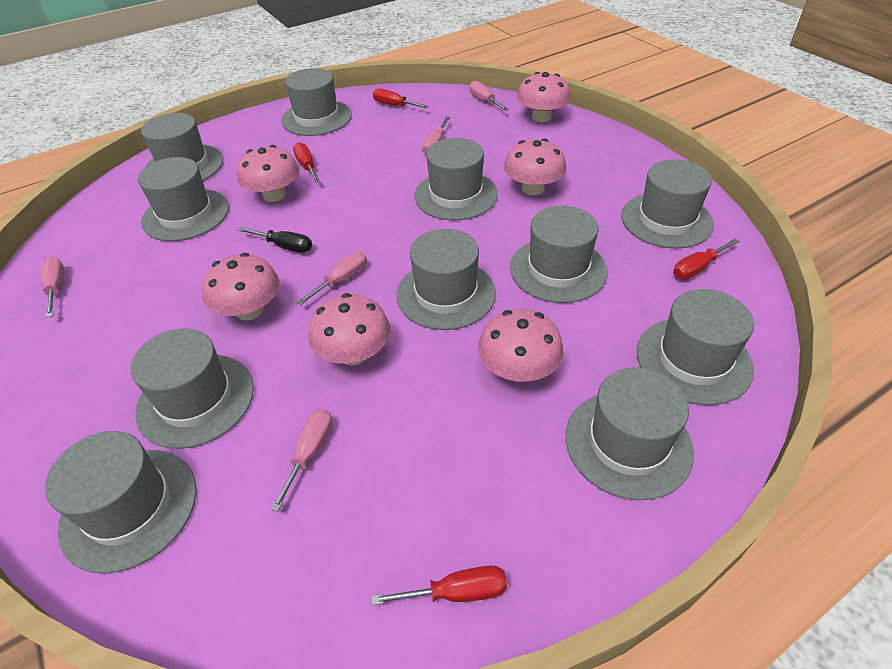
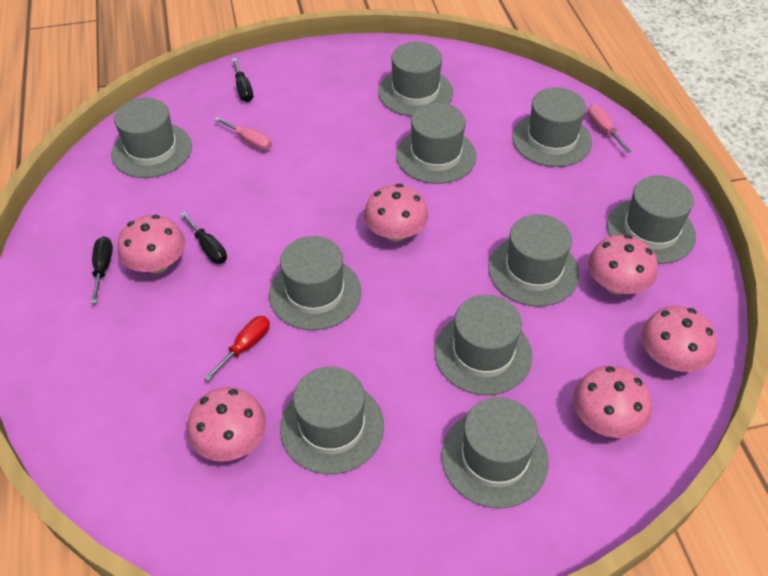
black screwdriver: [238,227,312,253] = 1 -> [91,237,113,304] [180,212,227,264] [232,58,253,102] = 3
grey hat: [45,431,197,574] [130,328,254,449] [138,157,229,241] [141,113,223,181] [281,68,352,136] [396,229,496,330] [414,138,498,220] [510,206,608,303] [566,367,694,500] [621,160,714,248] [637,289,754,405] = 11 -> [111,98,192,178] [269,236,361,330] [280,367,384,474] [378,42,453,117] [396,103,477,184] [434,295,533,395] [441,397,549,508] [488,214,580,307] [512,87,592,167] [607,175,696,264] = 10
pink screwdriver: [40,257,64,318] [271,409,333,512] [296,252,367,305] [422,116,450,153] [470,81,509,111] = 5 -> [214,117,272,151] [587,105,631,153] = 2
red screwdriver: [293,142,320,183] [371,566,507,605] [373,88,429,108] [673,239,740,279] = 4 -> [204,316,270,381] = 1

